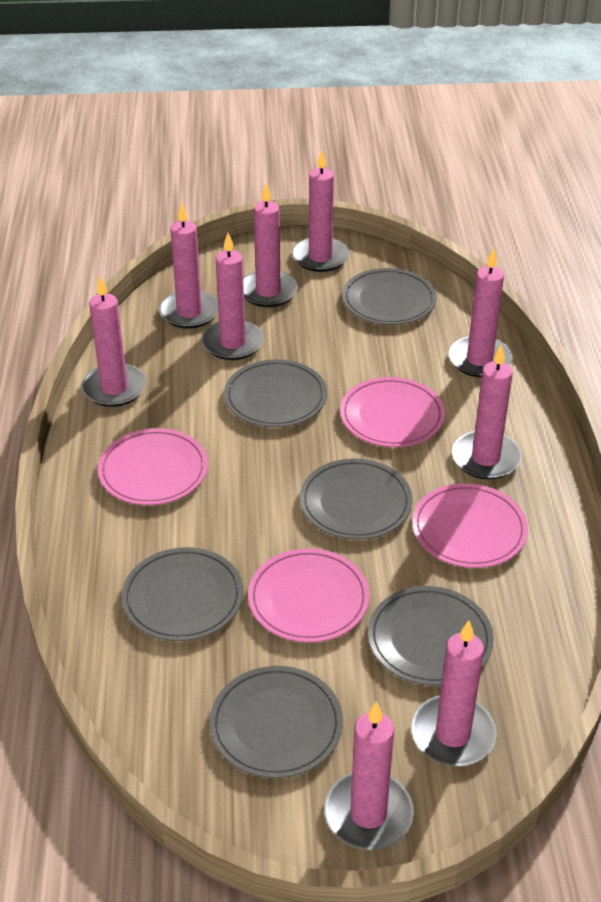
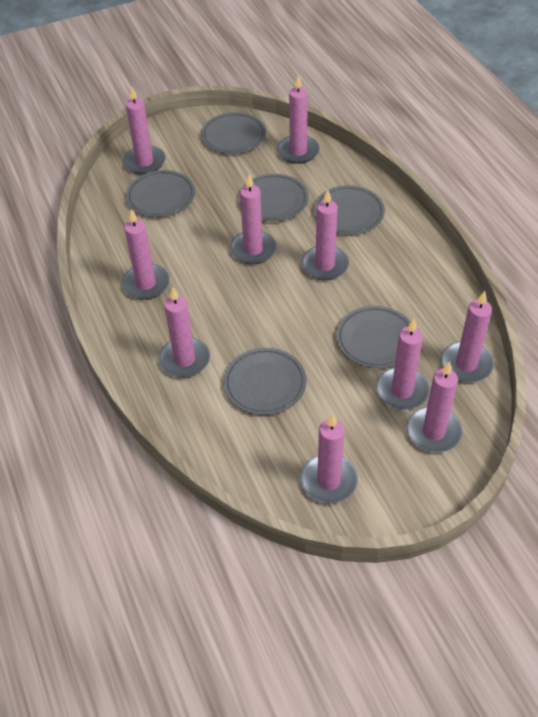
pink candle: [81,276,147,407] [159,203,218,329] [201,233,264,360] [243,184,298,307] [292,151,350,272] [324,702,414,850] [411,620,497,766] [449,248,512,378] [452,344,521,479] = 9 -> [122,209,170,300] [123,87,166,174] [159,287,210,378] [230,174,277,264] [277,75,320,164] [300,413,358,504] [302,190,349,280] [376,318,430,410] [407,361,463,453] [441,291,494,383] = 10
pink plate: [98,428,208,505] [248,548,370,643] [340,377,445,447] [412,483,528,568] = 4 -> none = 0

